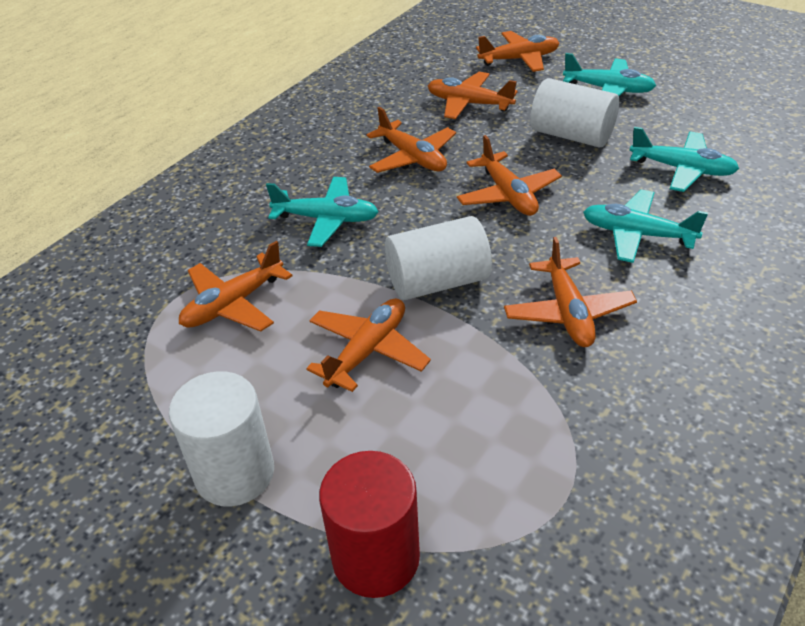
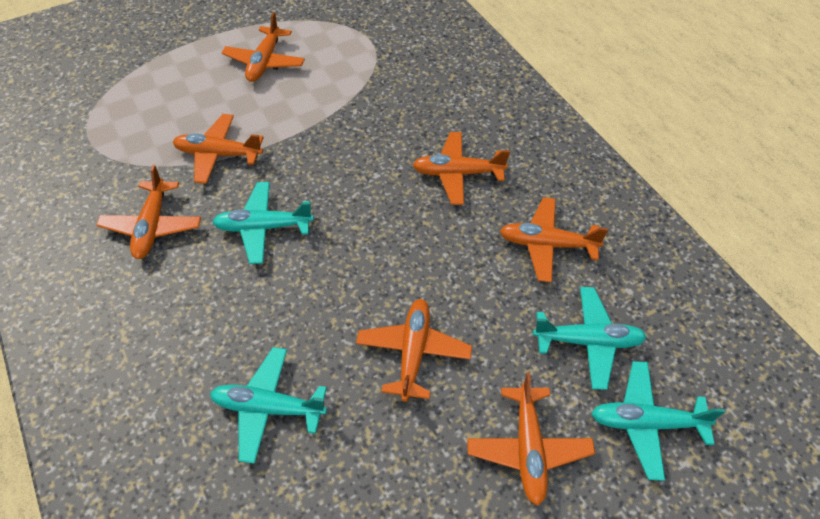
red cylinder: [319,451,420,598] = 1 -> none = 0
white cylinder: [169,371,274,507] [385,216,492,300] [530,78,619,148] = 3 -> none = 0

